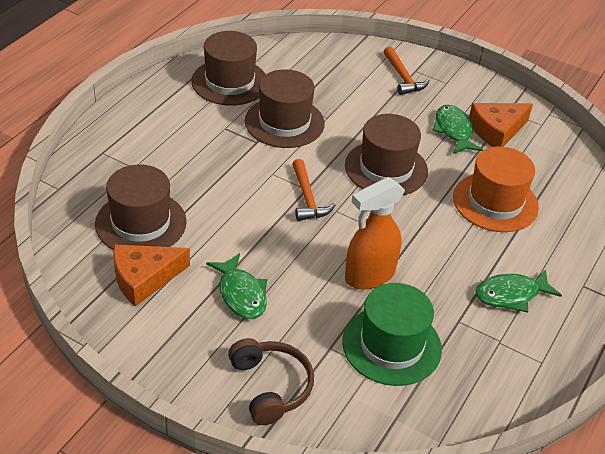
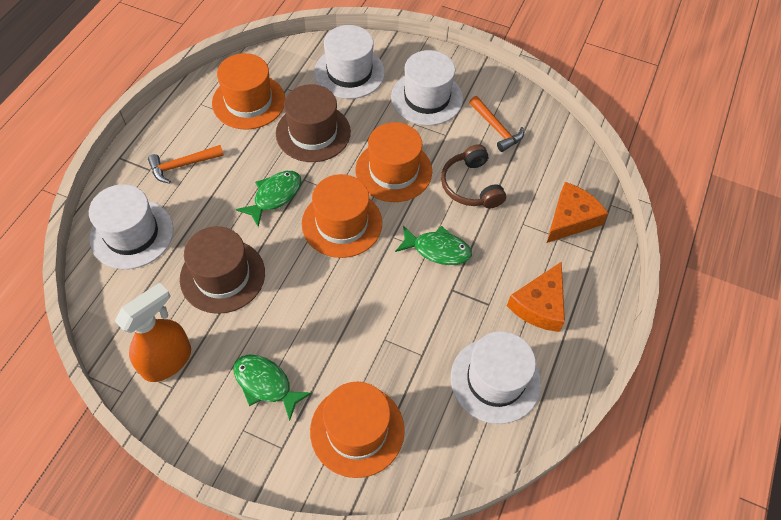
brown hat: [95,164,187,250] [191,31,266,106] [245,69,325,148] [345,114,428,196] = 4 -> [180,226,265,314] [276,84,351,162] = 2
green hat: [342,283,442,386] = 1 -> none = 0
orange hat: [453,147,539,232] = 1 -> [212,53,285,130] [302,174,382,258] [310,382,405,478] [356,122,432,202] = 4
white hat: none = 0 -> [89,184,174,269] [314,25,385,99] [391,50,463,125] [451,331,541,424] = 4

